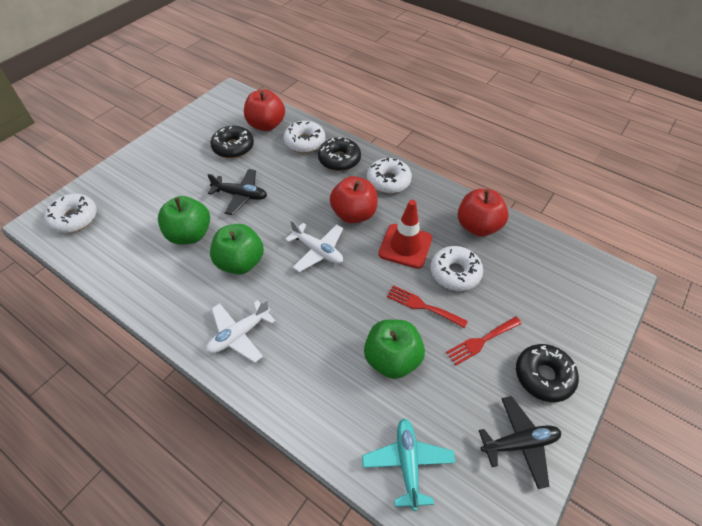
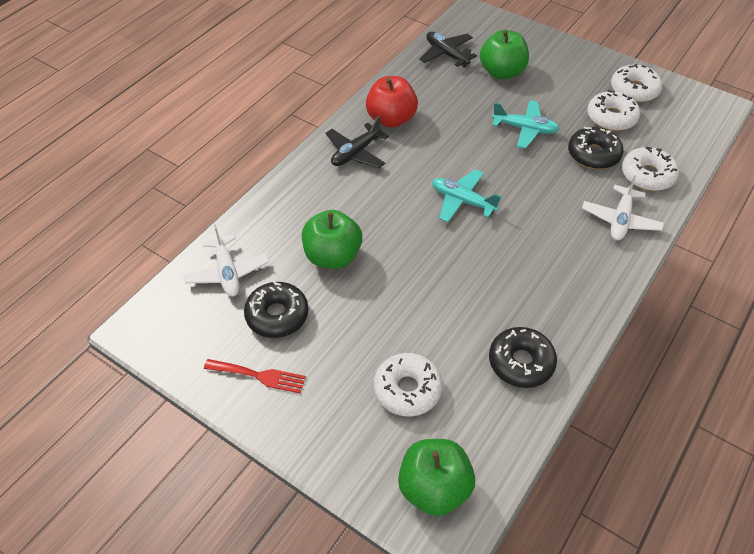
red apple: [244,89,285,131] [330,176,378,223] [458,189,509,237] = 3 -> [366,76,418,128] = 1
red fork: [387,285,468,328] [446,316,522,365] = 2 -> [204,359,306,393] = 1
red traffic cone: [378,200,432,269] = 1 -> none = 0
turquoise plane: [362,418,456,511] = 1 -> [432,169,502,222] [492,100,559,149] = 2

